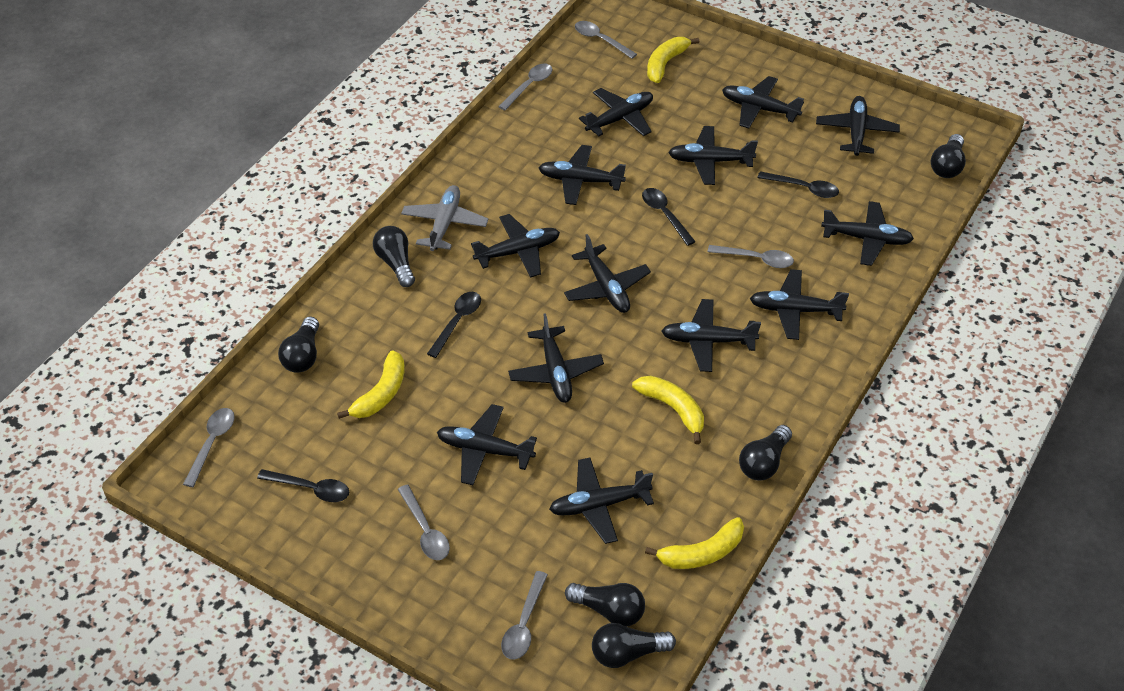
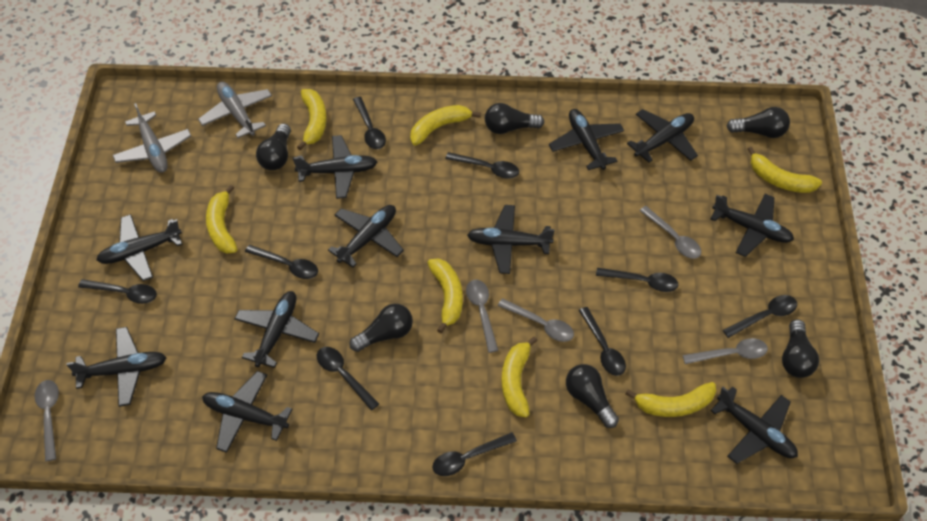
black plane: [437,404,537,485] [471,214,560,278] [508,313,604,403] [539,145,626,205] [549,458,654,544] [564,234,651,313] [579,88,653,136] [661,299,761,372] [668,126,758,185] [722,76,804,128] [750,269,849,340] [816,96,900,156] [821,201,914,266] = 13 -> [66,327,167,407] [96,214,183,281] [202,371,292,453] [234,291,319,368] [293,135,377,199] [328,205,404,268] [467,205,555,274] [549,109,624,170] [627,109,698,163] [710,194,794,257] [711,386,798,464] = 11
black spoon: [257,469,349,502] [427,292,481,358] [642,188,696,246] [757,171,839,198] = 4 -> [78,279,157,304] [245,245,318,279] [317,347,379,410] [353,97,386,149] [432,432,517,476] [445,152,519,178] [579,307,626,376] [596,268,678,292] [723,295,797,338] = 9
grey plane: [401,185,488,251] = 1 -> [113,103,191,173] [198,82,272,138] = 2
grey spoon: [183,408,235,487] [398,484,450,560] [498,64,552,110] [501,571,548,660] [575,21,637,59] [708,245,794,268] = 6 -> [35,380,59,462] [466,280,499,353] [497,298,574,342] [639,206,701,259] [683,338,768,364] = 5
yellow banana: [337,350,405,419] [632,376,704,444] [645,517,744,569] [647,37,699,83] = 4 -> [206,185,237,254] [297,89,327,150] [410,105,481,146] [428,258,463,333] [501,336,538,417] [626,382,716,417] [748,147,822,193] = 7

